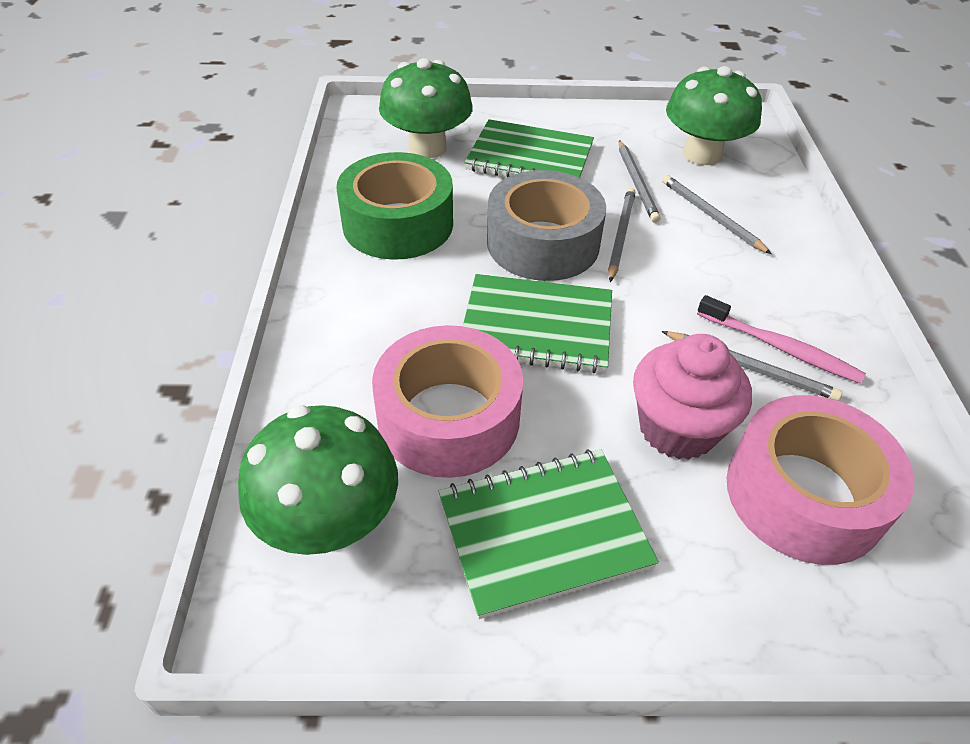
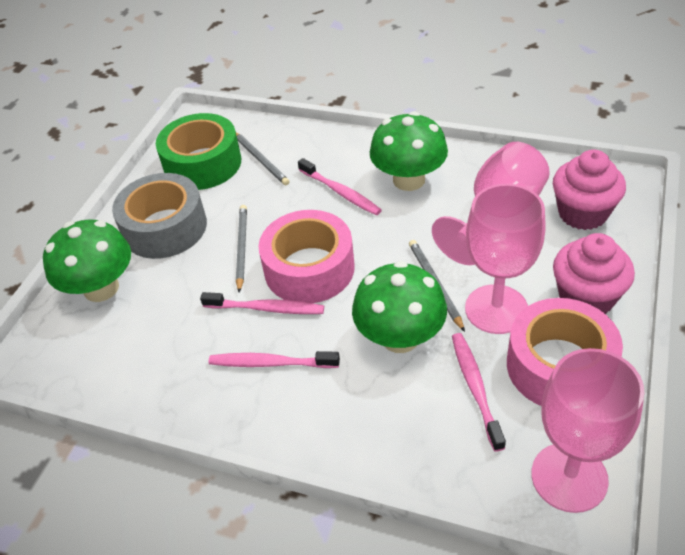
green notebook: [438,449,659,619] [463,274,612,373] [464,119,594,178] = 3 -> none = 0
grey pencil: [608,188,635,282] [619,140,661,223] [661,331,842,401] [662,175,772,254] = 4 -> [236,132,290,185] [236,205,247,293] [409,240,465,332] = 3
pink cupcake: [633,334,752,460] = 1 -> [553,149,626,230] [553,233,635,314] = 2
pink goblet: none = 0 -> [432,142,550,265] [465,184,545,334] [531,348,644,513] = 3
pink toothbrush: [697,295,866,384] = 1 -> [200,292,324,314] [209,351,340,368] [298,158,382,215] [452,333,506,451] = 4

